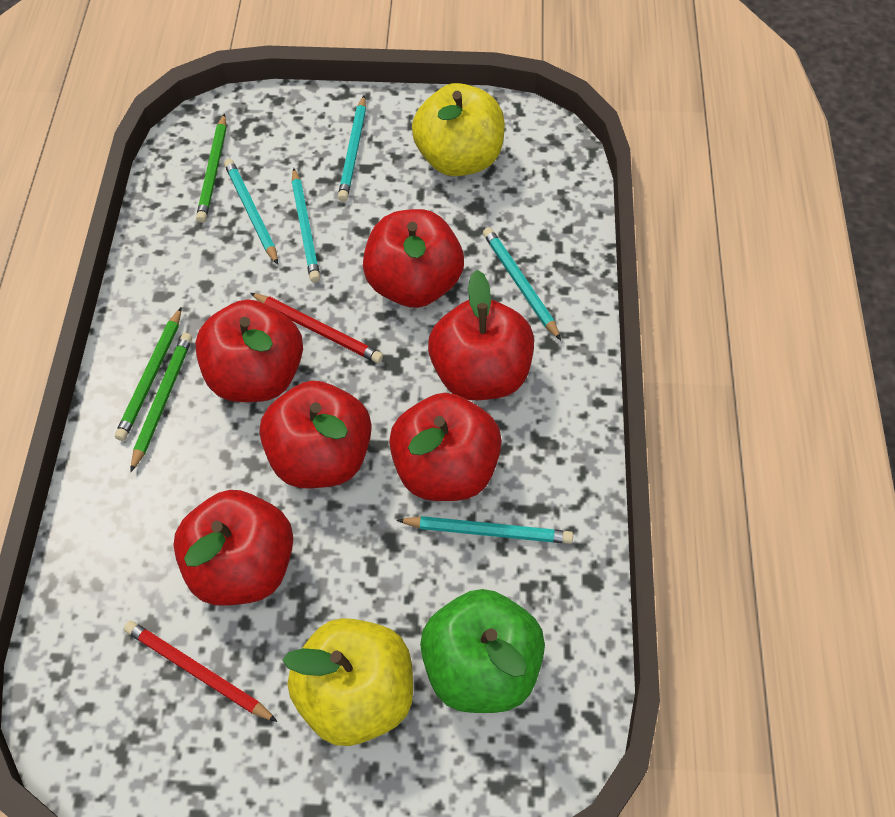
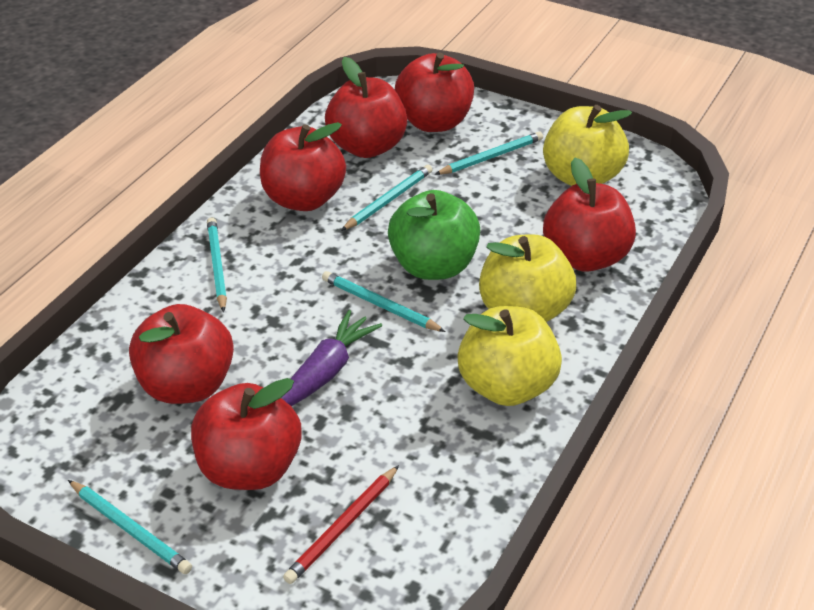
green pencil: [115,307,182,441] [130,333,192,472] [196,113,226,223] = 3 -> none = 0
purple carrot: none = 0 -> [281,310,382,406] = 1
red pencil: [124,620,278,722] [250,293,383,363] = 2 -> [283,465,399,584] = 1
yellow apple: [282,618,413,746] [412,83,505,176] = 2 -> [458,306,562,406] [479,234,576,322] [543,105,632,186] = 3

